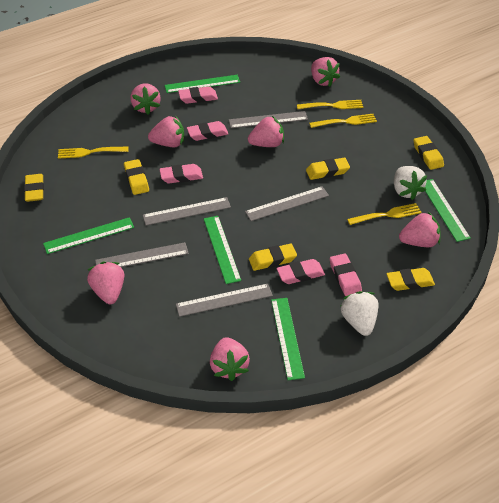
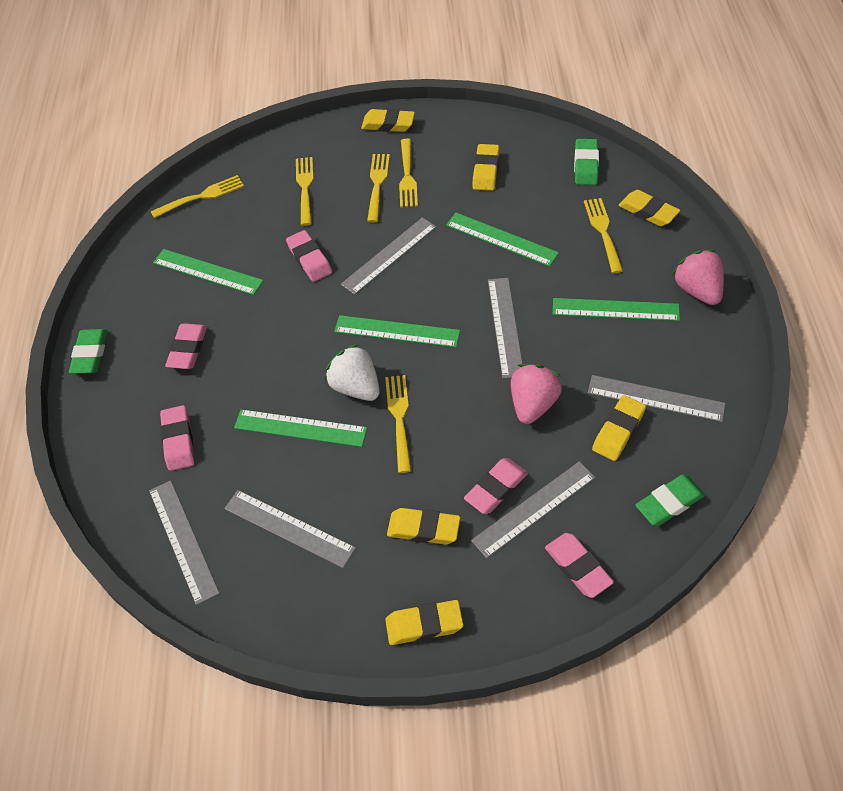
green eraser: none = 0 -> [69,329,107,374] [574,139,599,185] [636,475,705,526] = 3
grey ruler: [95,242,189,267] [143,197,231,226] [176,284,273,317] [229,111,308,128] [245,186,329,221] = 5 -> [149,480,220,605] [224,490,356,568] [341,218,436,295] [471,461,595,558] [488,278,523,379] [588,375,726,422] = 6
pink strawberry: [87,262,124,304] [131,83,161,114] [148,116,184,147] [210,337,250,381] [248,116,284,147] [311,57,340,87] [399,212,441,247] = 7 -> [511,364,562,424] [672,250,724,305] = 2
white strawberry: [341,291,378,336] [394,166,427,200] = 2 -> [325,344,380,401] = 1
yellow fork: [58,147,128,159] [297,100,363,109] [309,114,377,128] [347,203,421,225] = 4 -> [150,175,244,218] [296,157,314,226] [367,154,390,222] [385,375,411,473] [399,138,418,208] [584,198,623,273] = 6

